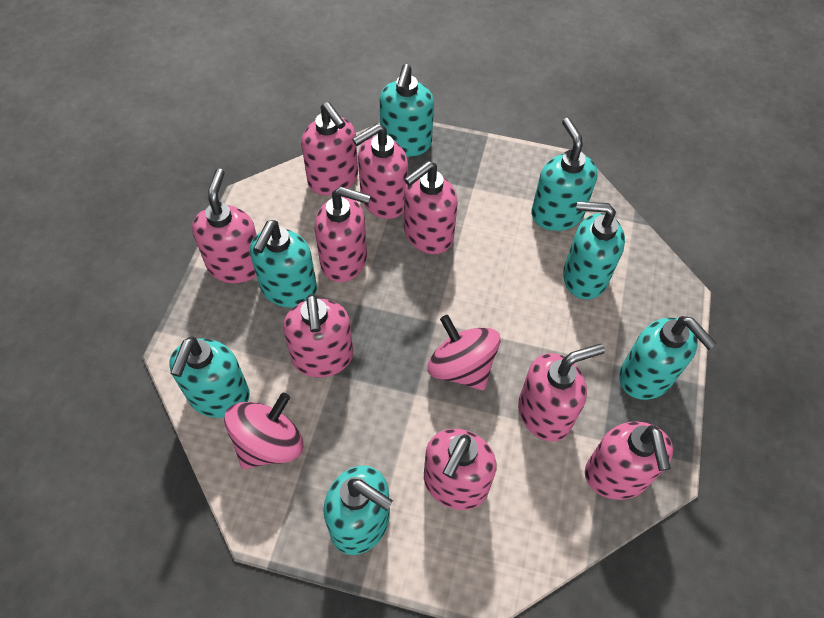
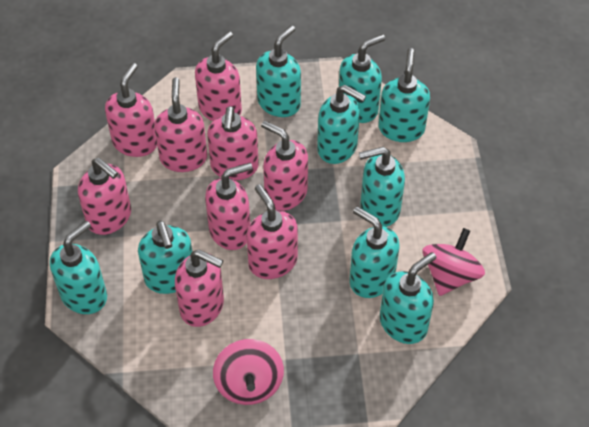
turquoise soap dispenser: [169,337,250,418] [250,220,317,308] [323,466,393,555] [380,64,434,157] [531,118,598,231] [563,201,625,300] [619,316,717,400] = 7 -> [50,221,107,314] [138,221,192,294] [256,25,301,117] [317,85,366,164] [339,34,385,123] [349,207,399,298] [359,147,405,227] [378,48,430,142] [380,252,436,344] = 9

